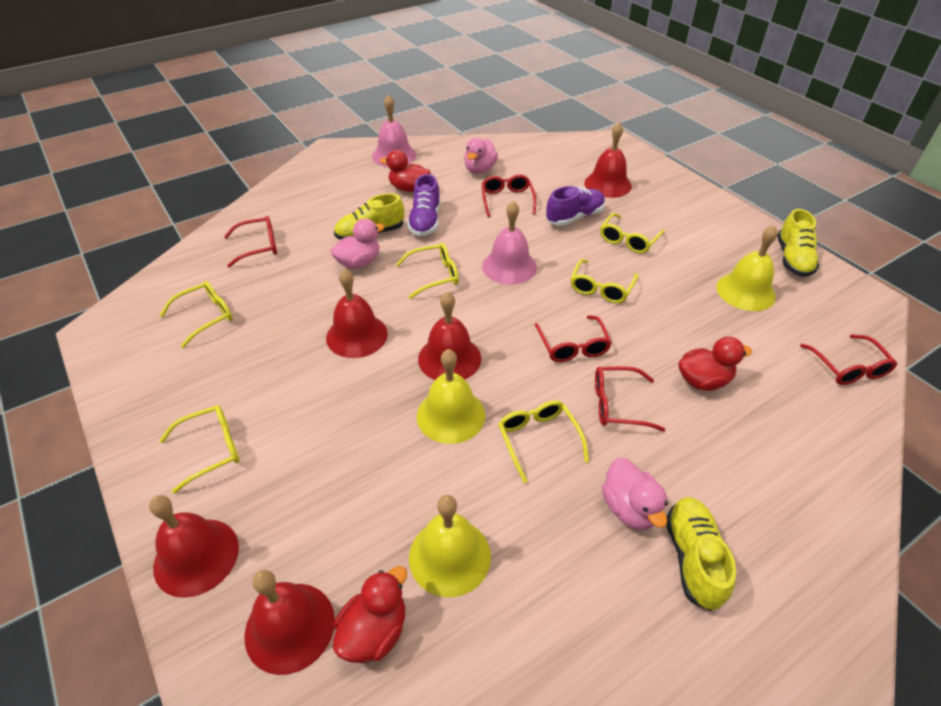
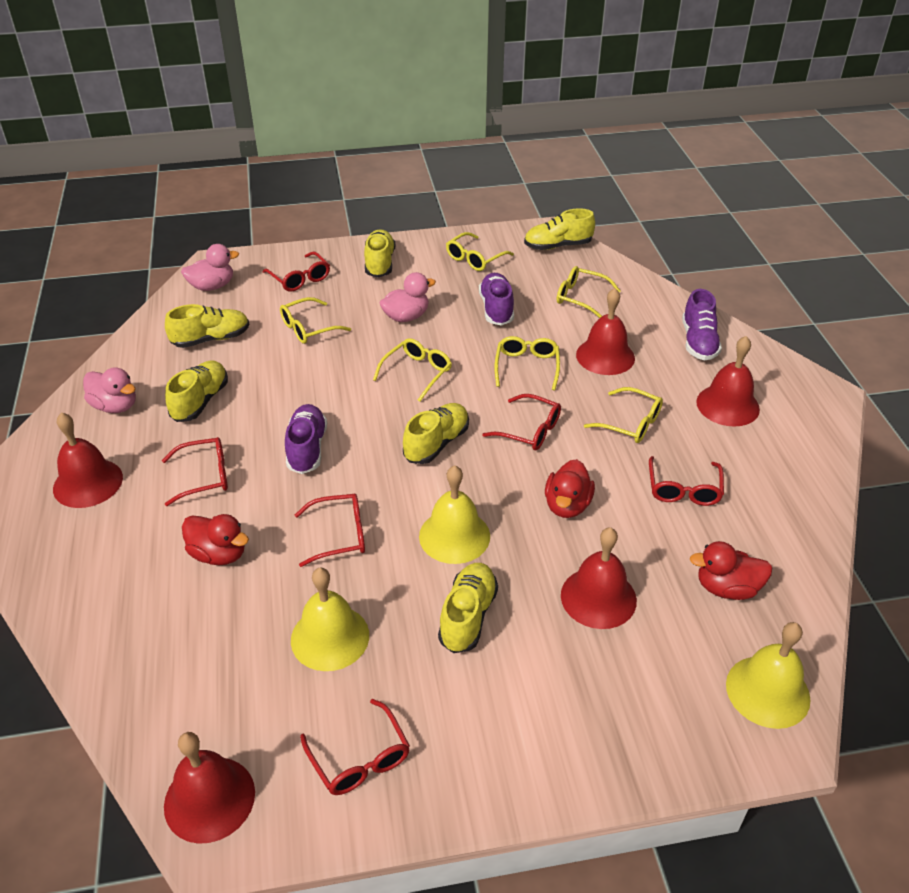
pink bell: [372,95,416,167] [482,201,537,285] = 2 -> none = 0
purple shoe: [407,174,440,236] [546,186,605,226] = 2 -> [285,404,327,474] [479,273,514,326] [682,289,722,361] = 3
red glasses: [224,216,277,268] [481,174,537,217] [535,315,612,362] [595,366,665,431] [800,334,897,385] = 5 -> [162,437,228,506] [263,252,330,291] [295,494,365,567] [300,699,410,795] [482,394,561,450] [649,456,724,506] = 6
yellow shoe: [334,193,404,240] [667,497,736,611] [777,209,819,277] = 3 -> [165,304,249,348] [165,360,228,422] [364,229,395,277] [403,403,469,464] [438,563,498,653] [524,208,595,250] = 6

